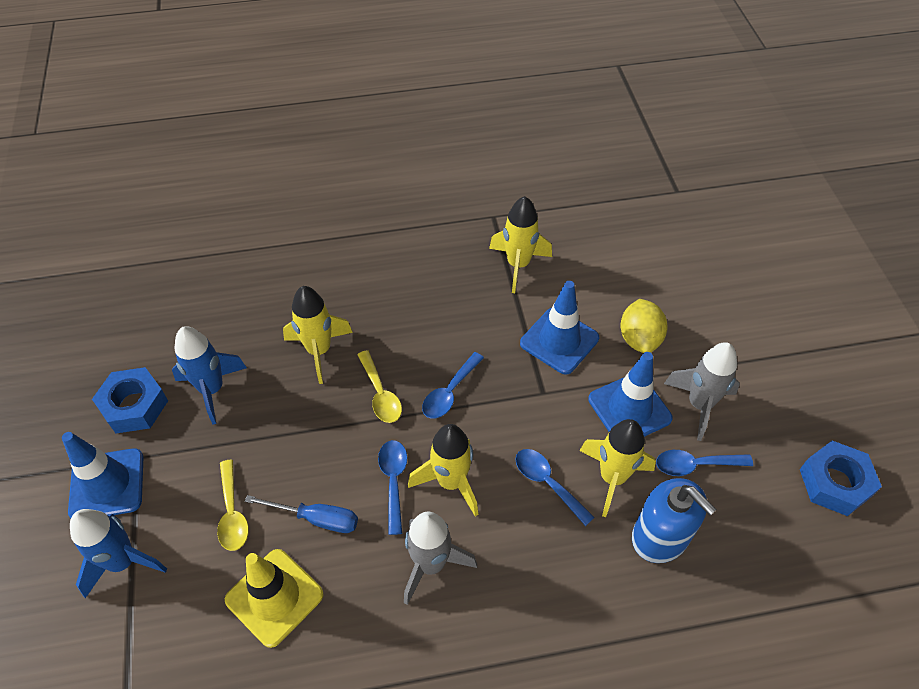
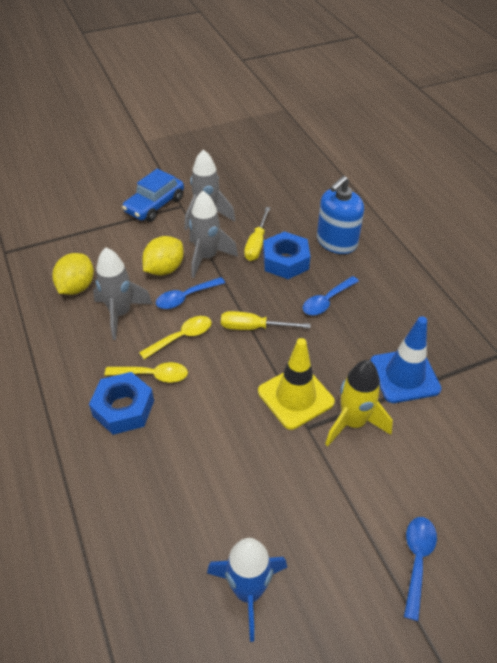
blue car: none = 0 -> [122,169,184,222] = 1
blue rocket: [70,509,167,598] [172,326,247,425] = 2 -> [207,538,287,642] = 1
blue screwdriver: [245,495,358,533] = 1 -> none = 0
blue spoon: [378,440,407,535] [422,352,484,419] [515,449,595,526] [656,450,753,476] = 4 -> [156,277,225,309] [303,276,359,315] [404,517,437,621] = 3
blue traffic cone: [62,432,143,518] [520,281,599,375] [588,352,673,437] = 3 -> [370,316,442,403] = 1
grey rocket: [404,511,477,605] [664,342,740,441] = 2 -> [93,248,153,340] [185,149,235,230] [189,191,238,278] = 3
yellow lemon: [620,299,668,353] = 1 -> [52,253,94,295] [142,236,184,276] = 2
yellow rocket: [283,286,353,384] [408,424,478,516] [489,196,552,293] [579,419,656,517] = 4 -> [325,360,393,447] = 1
yellow screwdriver: none = 0 -> [221,311,311,330] [244,207,270,261] = 2

